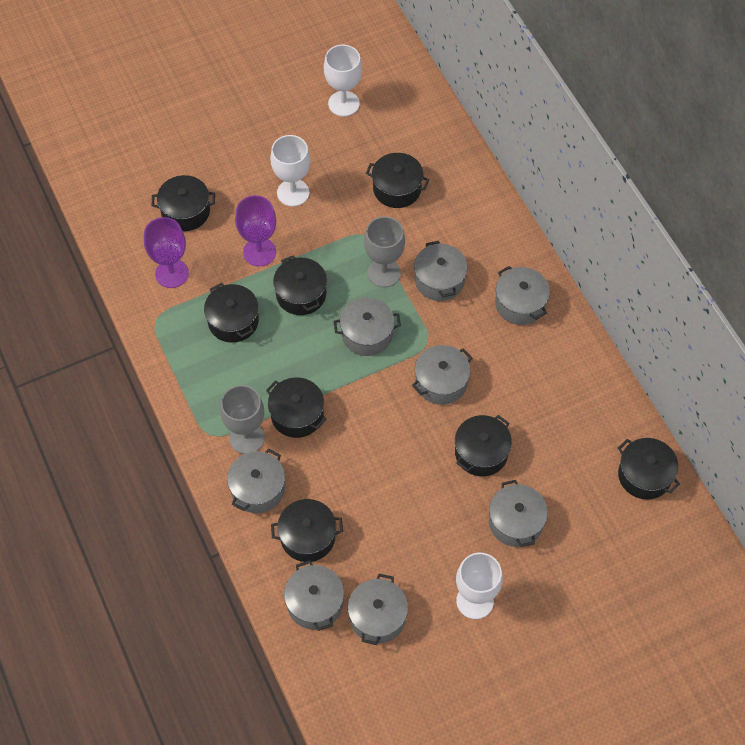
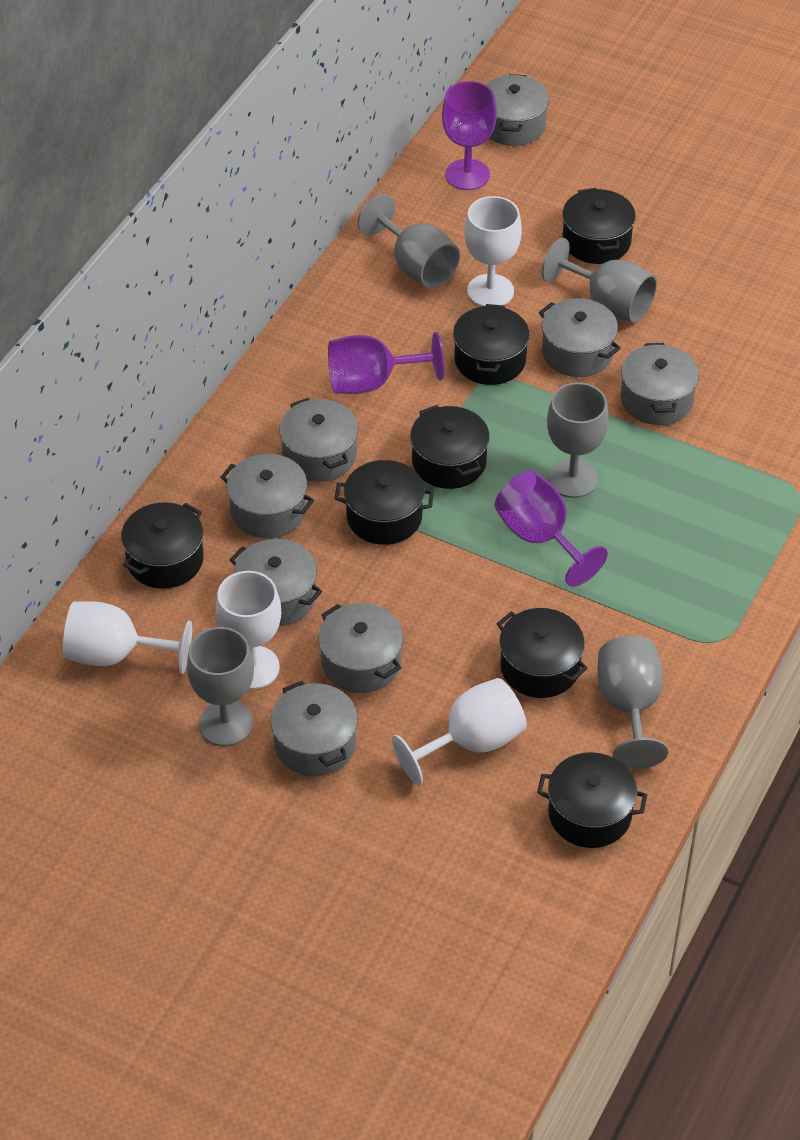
black pot: [152,175,215,231] [204,283,259,343] [266,378,327,438] [271,499,343,562] [273,255,327,315] [366,153,429,208] [455,415,512,476] [618,438,680,500] = 8 -> [121,502,204,589] [334,460,434,545] [410,405,489,489] [453,304,530,385] [497,608,588,698] [537,752,647,848] [562,188,636,264] = 7
grey goblet: [220,385,265,454] [364,216,405,287] = 2 -> [187,627,254,746] [358,194,460,288] [542,238,657,323] [547,382,609,498] [597,636,668,769] = 5
purple goblet: [144,217,189,288] [235,195,276,266] = 2 -> [328,332,444,394] [442,81,497,190] [495,471,608,587] = 3
white goblet: [270,135,311,207] [324,45,362,117] [456,553,503,619] = 3 -> [63,601,192,674] [216,571,281,689] [392,678,527,785] [464,196,522,307] = 4

